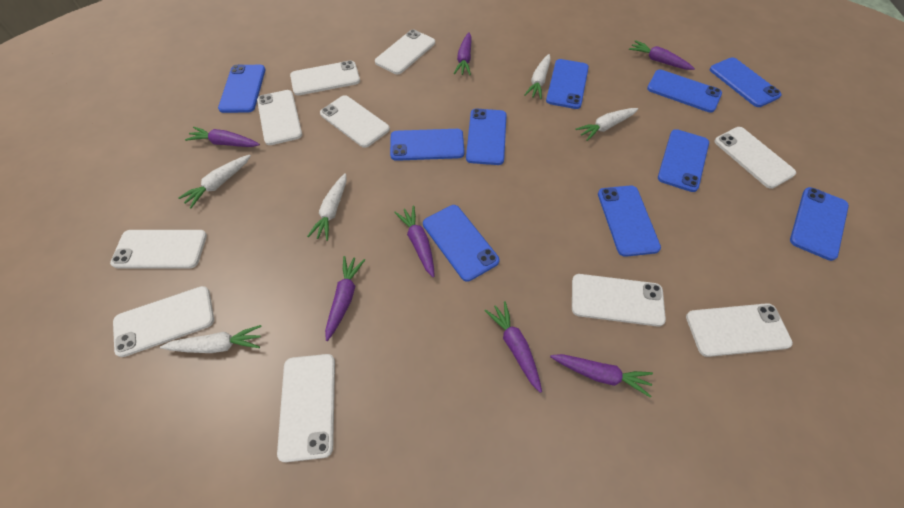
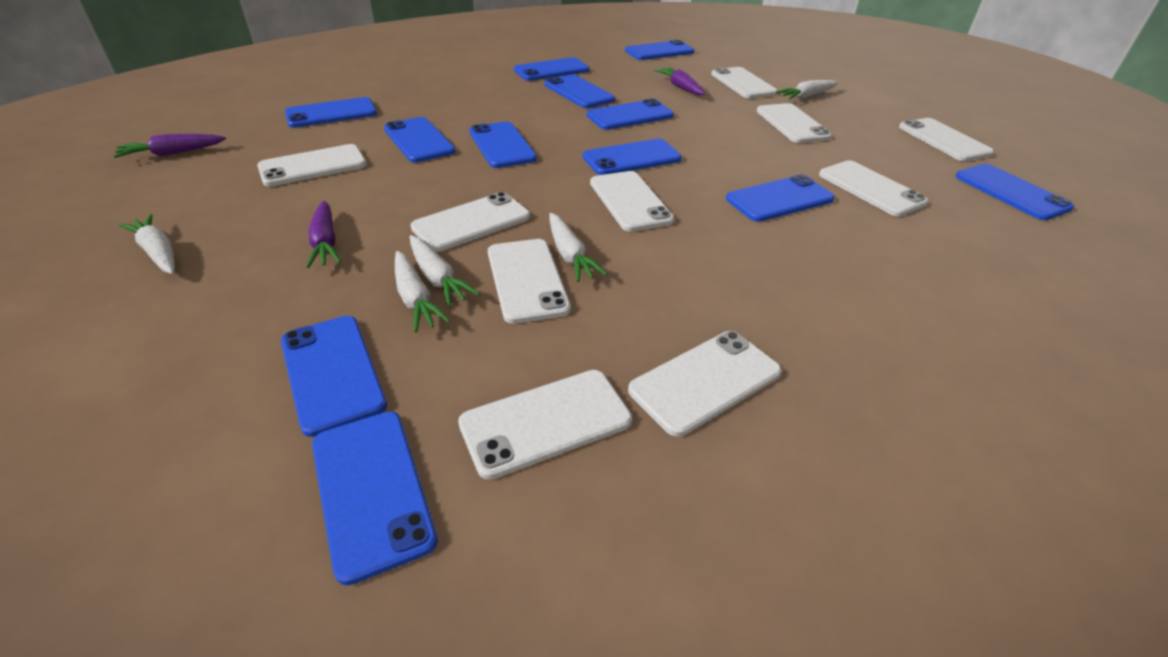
blue phone: [218,65,266,113] [390,129,465,161] [423,205,500,282] [466,109,507,165] [546,59,589,109] [598,185,661,257] [647,69,722,113] [658,129,709,192] [710,57,782,107] [790,187,849,261] = 10 -> [281,316,387,437] [285,97,377,128] [312,411,438,586] [384,117,455,163] [469,121,537,168] [514,57,590,81] [544,74,615,108] [583,139,682,175] [587,99,674,130] [625,40,695,60] [726,175,835,222] [956,164,1074,220] = 12
purple carrot: [185,127,260,147] [325,256,365,341] [394,205,435,277] [454,32,472,75] [484,301,542,393] [550,354,653,398] [629,40,695,70] = 7 -> [114,134,226,158] [307,201,341,268] [654,67,705,95] = 3

